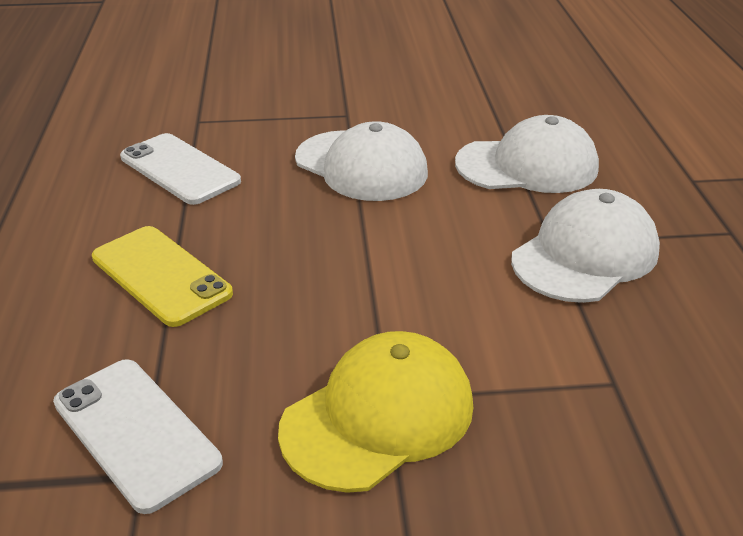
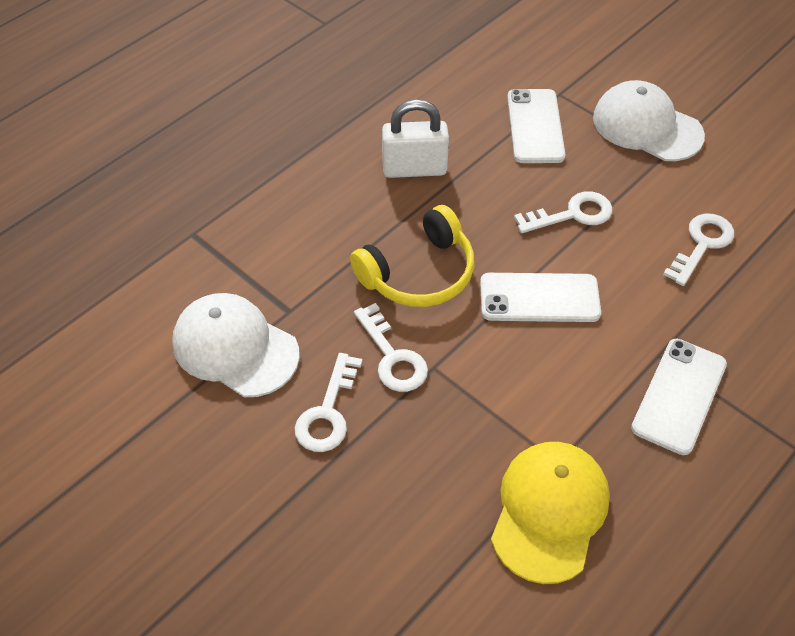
white cap: [295,121,428,201] [455,115,599,193] [511,189,660,303] = 3 -> [172,293,300,397] [593,80,705,161] = 2
white key: none = 0 -> [295,353,362,452] [354,303,428,392] [514,191,612,233] [663,213,734,286] = 4
white padlock: none = 0 -> [382,99,449,178] = 1
white phone: [53,359,223,514] [120,133,241,205] = 2 -> [480,273,601,322] [507,89,565,163] [631,339,727,455] = 3
yellow headphones: none = 0 -> [350,205,474,307] = 1
yellow phone: [92,226,233,327] = 1 -> none = 0

